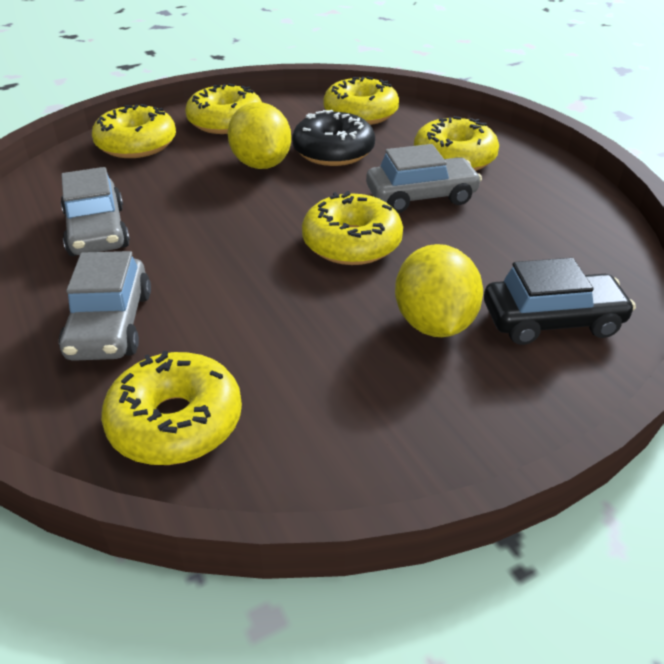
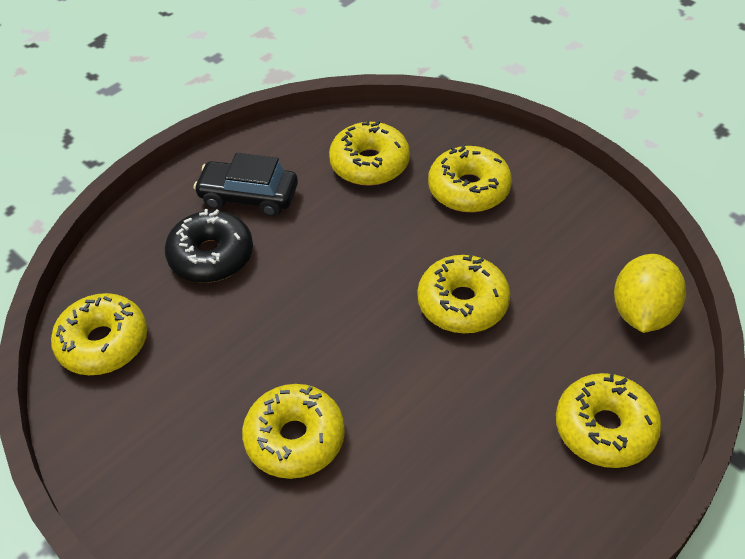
grey car: [59,251,151,361] [61,167,130,256] [366,144,482,213] = 3 -> none = 0
yellow lemon: [228,102,291,169] [395,244,483,337] = 2 -> [614,254,686,333] = 1

